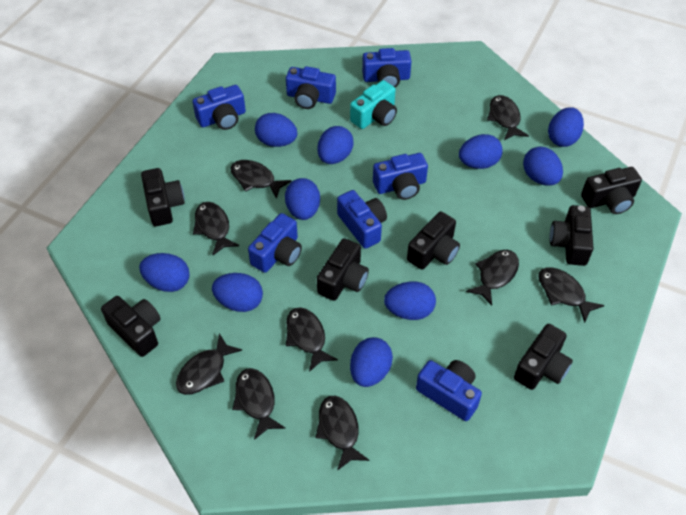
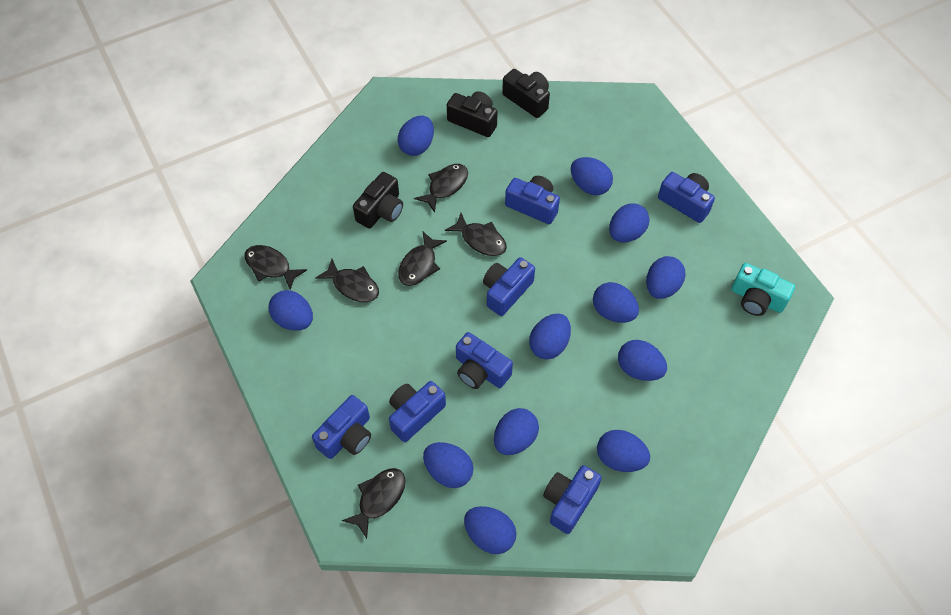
black camera: [101,296,161,357] [141,168,185,226] [317,238,369,301] [407,211,460,270] [514,324,573,390] [550,205,593,266] [581,167,642,214] = 7 -> [353,172,403,229] [447,91,498,137] [502,69,550,118] = 3
black fish: [176,333,242,395] [193,202,239,256] [230,160,291,199] [232,368,285,440] [286,307,338,372] [315,396,369,471] [466,250,519,306] [487,95,529,140] [539,267,604,323] = 9 -> [245,245,307,290] [315,259,379,302] [342,468,406,539] [398,232,447,286] [414,164,468,213] [445,213,507,256] = 6
blue egg: [139,253,190,292] [212,273,263,312] [255,113,297,147] [285,178,320,220] [317,126,354,164] [350,337,393,387] [384,281,436,320] [459,134,503,169] [523,147,563,186] [548,107,584,147] = 10 -> [269,290,313,331] [398,116,434,156] [423,442,474,488] [464,506,516,554] [494,408,539,455] [529,313,571,359] [571,157,613,195] [593,282,639,323] [597,430,650,472] [609,203,650,242] [618,340,667,381] [646,256,686,299] = 12

